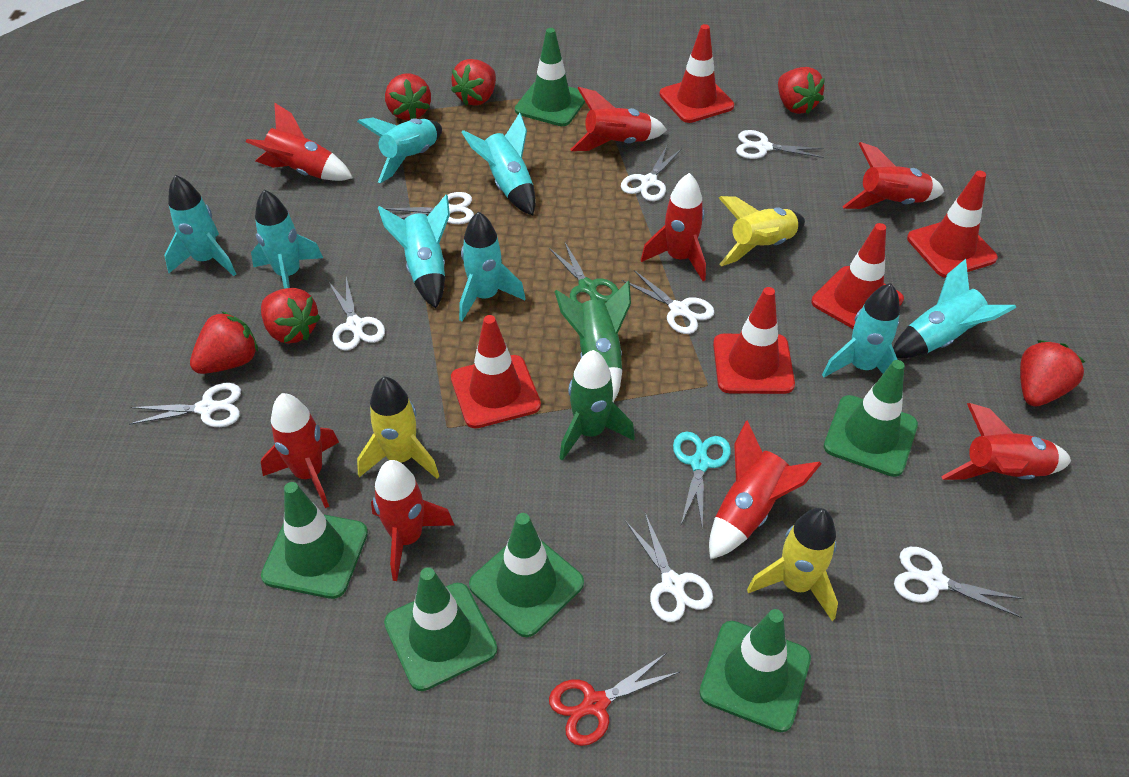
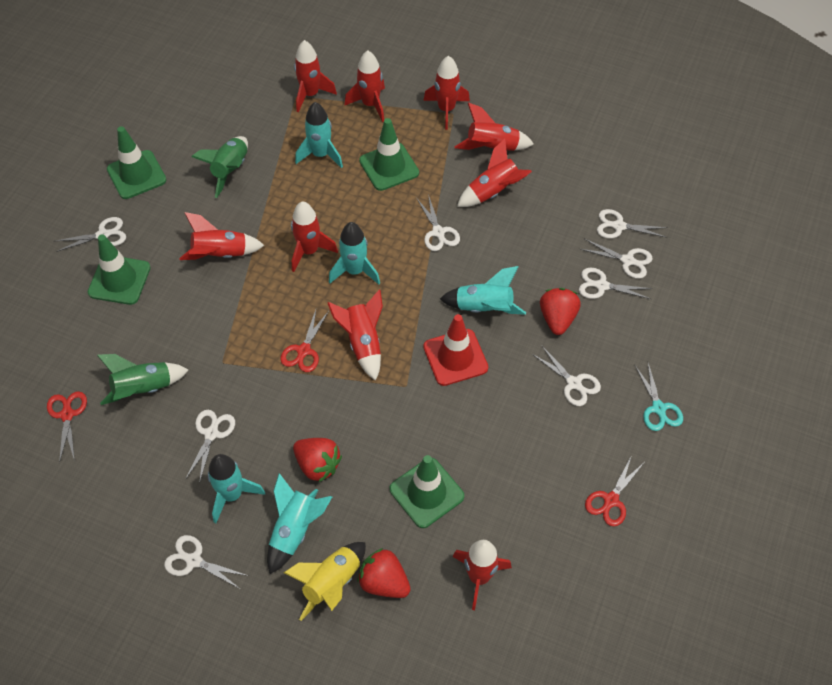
green scissors: [549,243,619,305] = 1 -> none = 0
green traffic cone: [261,482,368,599] [384,567,497,691] [469,513,584,637] [515,28,585,126] [699,609,811,732] [824,360,918,477] = 6 -> [88,234,151,305] [107,126,166,199] [359,118,419,191] [390,455,464,528] = 4
red rocket: [246,102,353,181] [261,393,339,508] [371,460,454,581] [570,87,667,151] [641,173,706,281] [709,420,821,559] [842,142,944,209] [941,403,1071,480] = 8 -> [179,212,265,260] [291,201,338,272] [294,40,337,112] [328,290,383,381] [344,50,385,122] [423,56,470,130] [452,540,512,610] [455,102,534,151] [457,139,532,207] = 9
red scissors: [549,653,680,746] = 1 -> [47,391,87,463] [280,307,329,372] [585,455,644,526] = 3
red strawberry: [190,311,258,374] [261,288,321,344] [385,74,431,120] [451,59,496,106] [778,67,825,114] [1020,340,1085,406] = 6 -> [293,438,342,482] [357,548,411,598] [540,288,581,335] = 3
red traffic cone: [451,315,541,428] [659,24,734,123] [713,287,795,394] [811,223,904,329] [907,171,998,278] = 5 -> [423,314,488,386] = 1
turquoise rocket: [164,175,236,276] [251,190,323,289] [357,118,442,183] [378,195,450,308] [459,212,525,321] [461,113,536,215] [822,283,900,377] [893,259,1016,358] = 8 -> [208,454,265,523] [267,473,332,574] [295,102,343,168] [329,222,380,284] [440,266,526,315] = 5
yellow rocket: [357,377,439,479] [719,196,805,266] [747,508,838,621] = 3 -> [283,542,366,621] = 1

